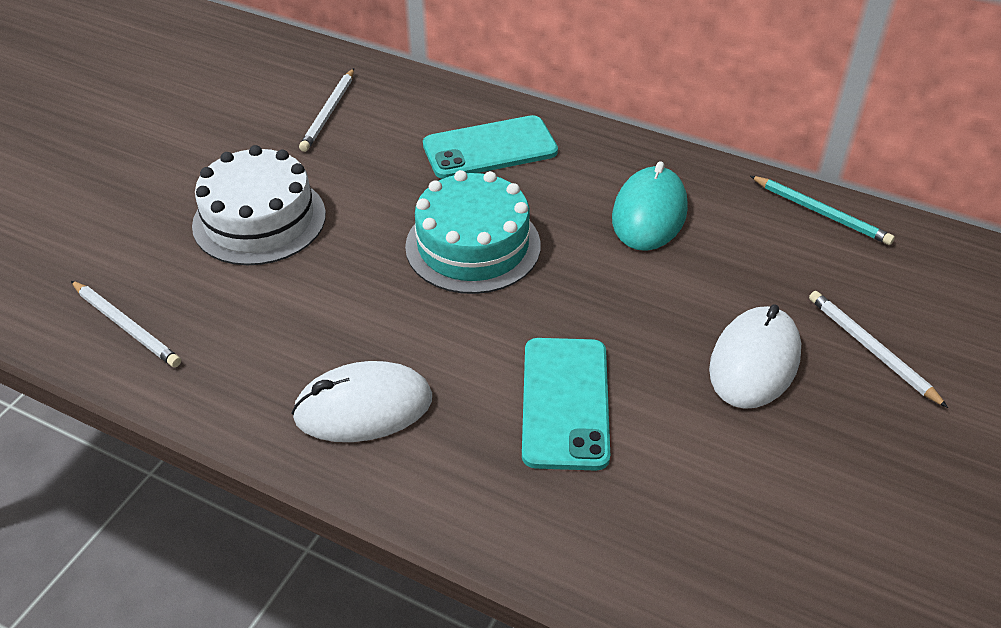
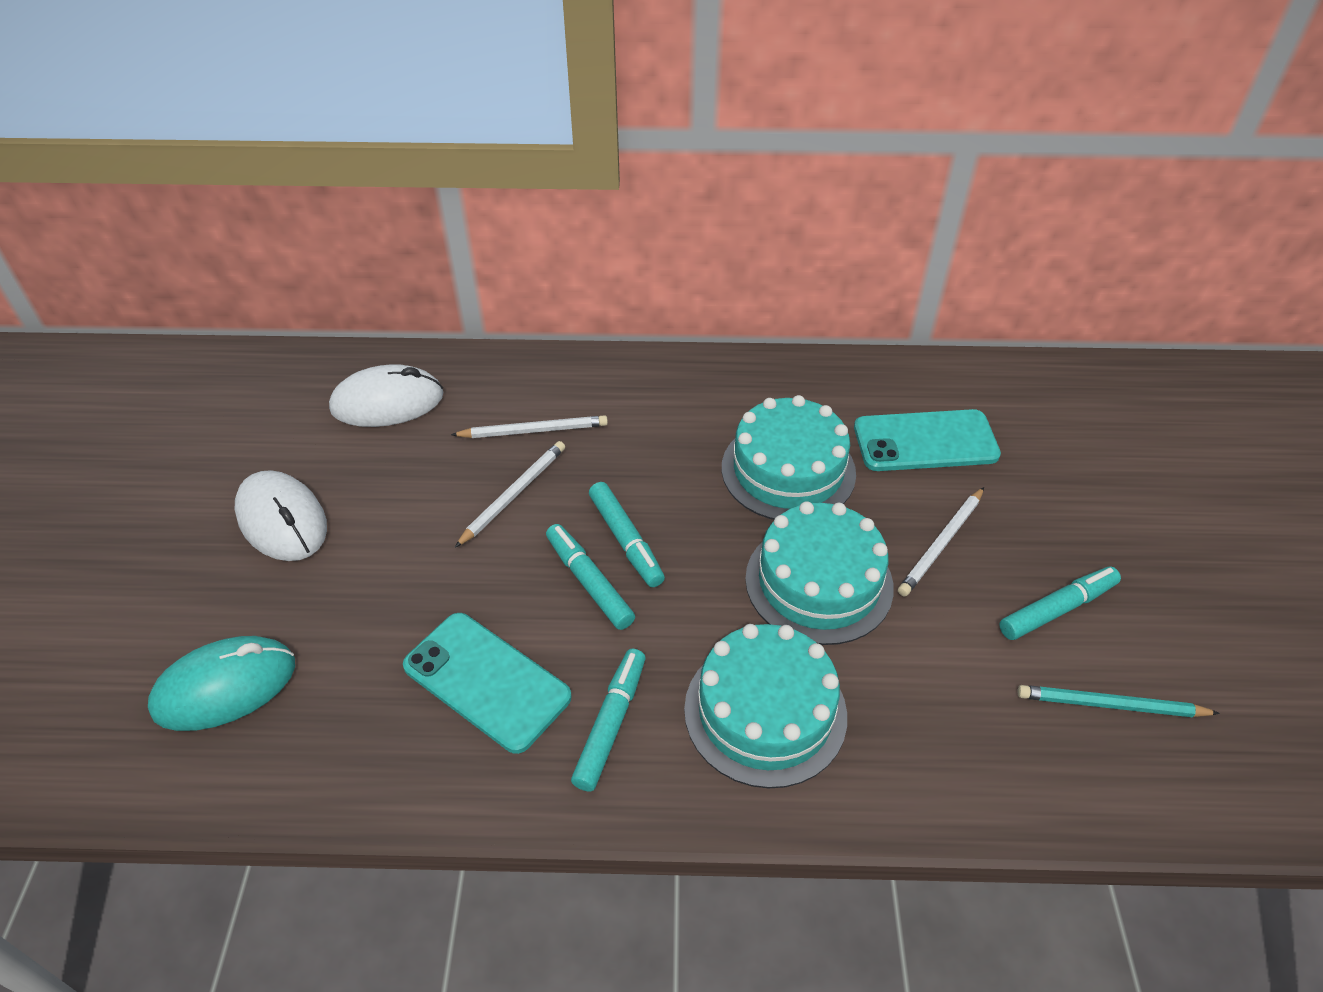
turquoise cake: [405,170,541,294] = 1 -> [684,624,847,788] [722,395,856,520] [745,501,894,645] = 3
turquoise marker: none = 0 -> [546,524,635,630] [571,649,646,791] [589,482,665,587] [999,566,1121,640] = 4
white cake: [192,145,326,265] = 1 -> none = 0

